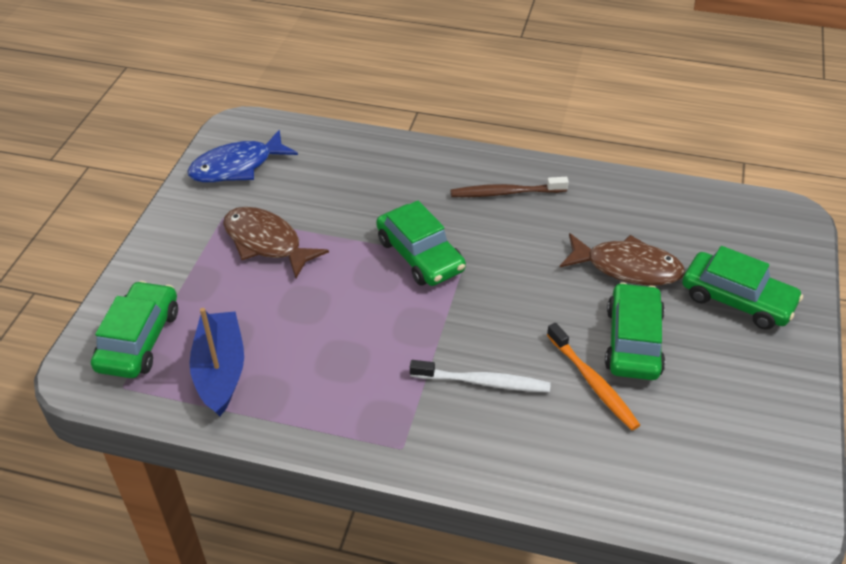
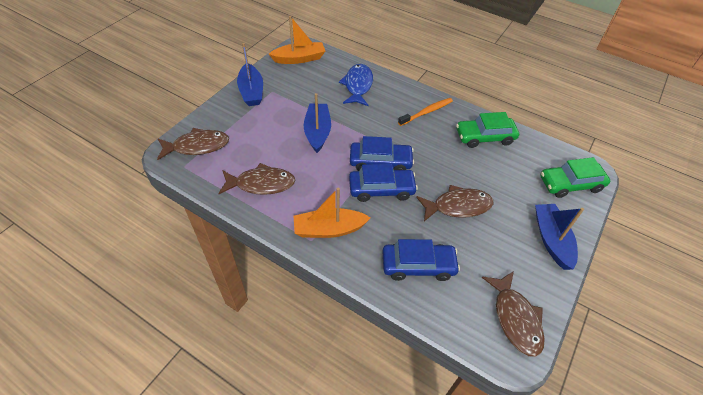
blue boat: [189,308,244,416] = 1 -> [237,43,263,106] [304,93,331,153] [535,204,584,270] = 3
blue car: none = 0 -> [349,164,418,202] [350,136,414,171] [382,239,460,281] = 3
brown fish: [223,207,329,278] [560,233,685,285] = 2 -> [157,128,229,160] [218,163,295,195] [416,185,494,221] [482,271,545,357] = 4
brown toothbrush: [451,177,569,197] = 1 -> none = 0
green car: [91,281,178,378] [376,201,466,286] [605,282,665,380] [682,246,803,330] = 4 -> [456,112,519,148] [540,157,610,198] = 2
orange boat: none = 0 -> [269,16,325,64] [293,188,370,238] = 2
white toothbrush: [410,360,551,392] = 1 -> none = 0

